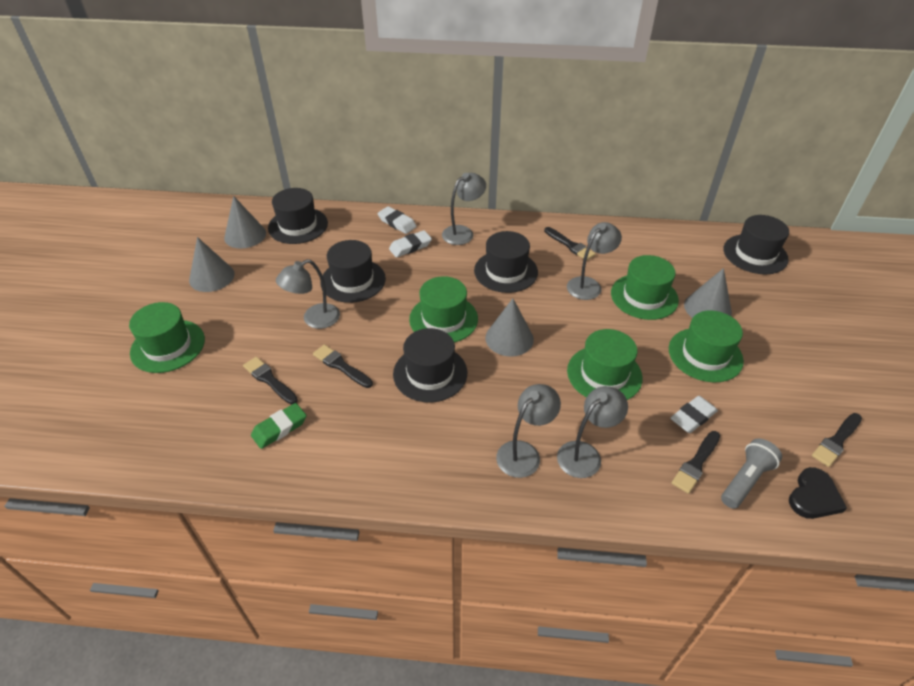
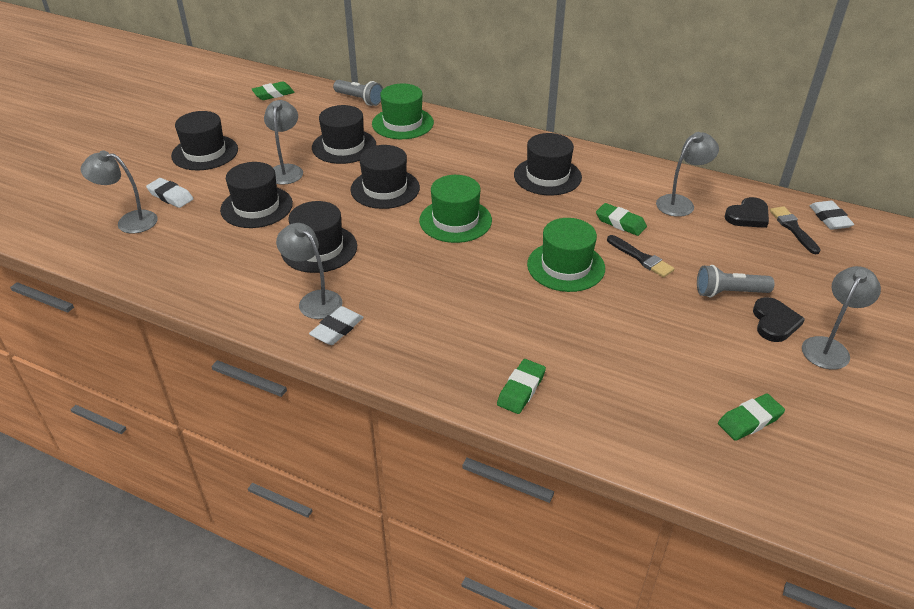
black brush: [243,357,298,405] [313,345,373,388] [544,227,596,260] [672,431,720,494] [812,413,862,467] = 5 -> [607,235,675,278] [770,206,821,254] = 2
black hat: [268,188,328,244] [320,240,386,303] [393,328,467,403] [474,231,538,293] [723,215,789,274] = 5 -> [171,111,238,170] [220,162,293,228] [281,201,357,273] [312,105,376,164] [351,145,420,209] [514,133,582,196] = 6
black heart: [789,467,847,519] = 1 -> [724,197,769,228] [753,297,805,342] = 2
green eraser: [251,403,307,449] = 1 -> [251,81,295,100] [497,359,546,414] [596,203,647,236] [718,394,785,441] = 4
green hat: [129,302,205,373] [409,276,478,343] [567,329,643,400] [611,255,679,320] [669,310,744,382] = 5 -> [372,84,434,139] [419,175,492,243] [527,218,605,292] = 3
grey cone: [189,237,235,292] [224,196,266,249] [485,298,534,357] [684,268,732,318] = 4 -> none = 0
grey flashlight: [721,438,782,509] = 1 -> [333,80,383,106] [697,265,774,298] = 2

